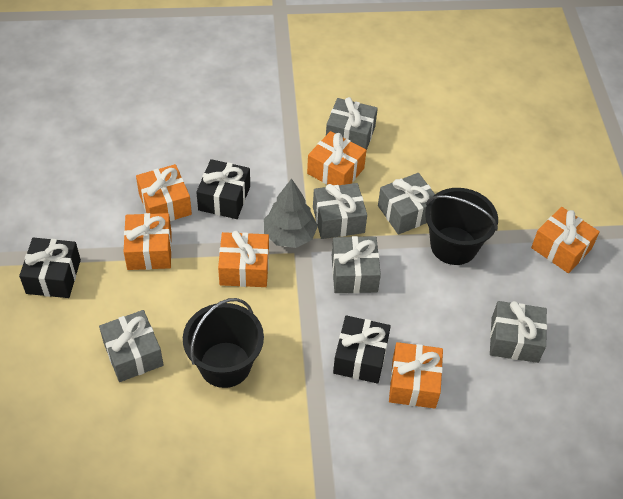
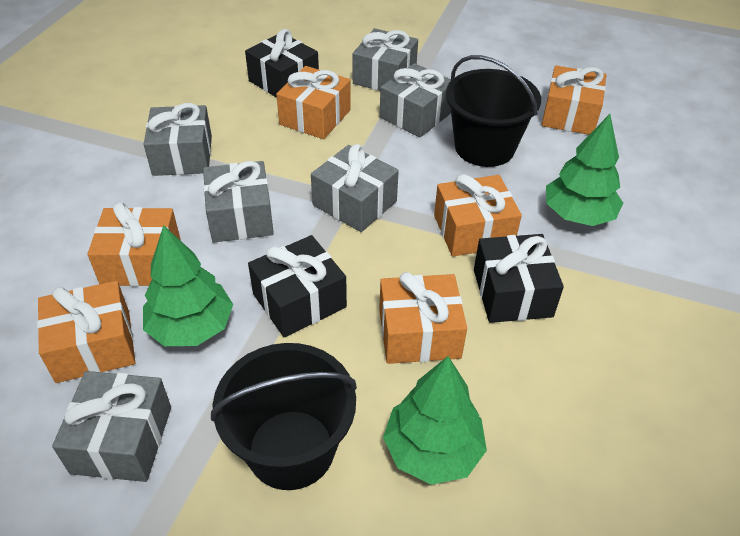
green tree: none = 0 -> [143,225,233,346] [383,356,487,485] [546,114,623,226] = 3
grey tree: [264,178,318,248] = 1 -> none = 0

